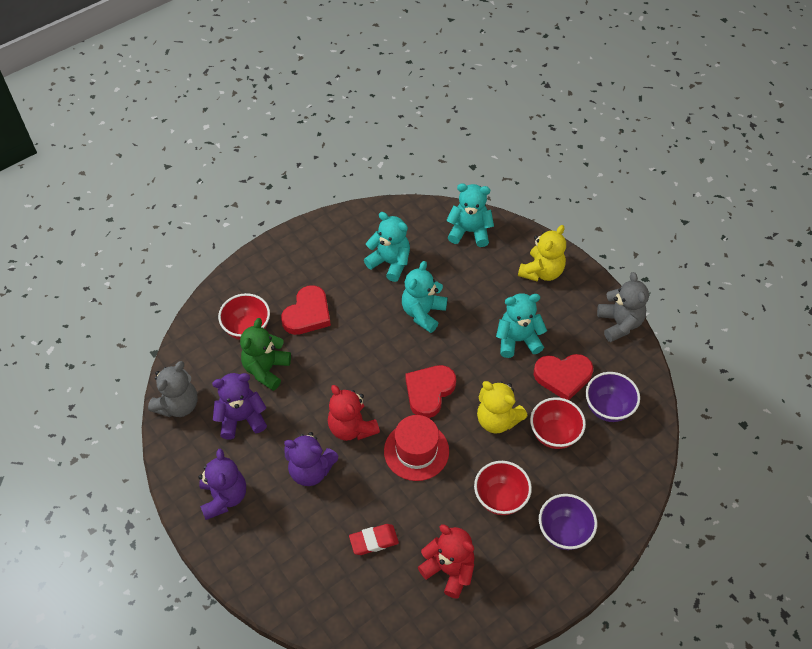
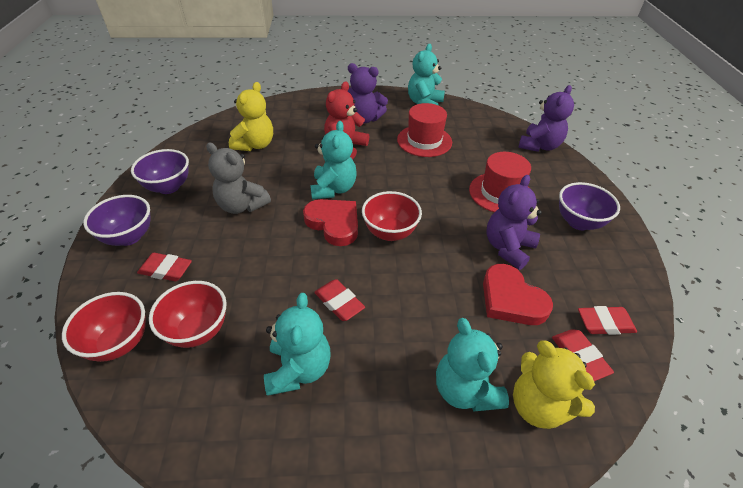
green teddy bear: [240,318,291,391] = 1 -> none = 0
grey teddy bear: [148,361,198,417] [597,272,649,342] = 2 -> [206,143,271,214] = 1
purple bowl: [539,494,597,550] [586,372,640,422] = 2 -> [83,195,151,246] [131,149,189,194] [559,182,620,230] = 3
red eraser: [349,524,399,555] = 1 -> [137,253,192,281] [314,279,365,321] [552,329,614,381] [578,306,637,335] = 4
red hat: [384,415,449,481] = 1 -> [397,103,452,157] [469,152,531,213] = 2
red heart: [281,285,331,335] [405,365,456,418] [534,354,593,400] = 3 -> [303,199,358,246] [483,264,553,325] = 2
red teddy bear: [328,385,380,441] [418,525,475,599] = 2 -> [324,82,369,159] = 1

